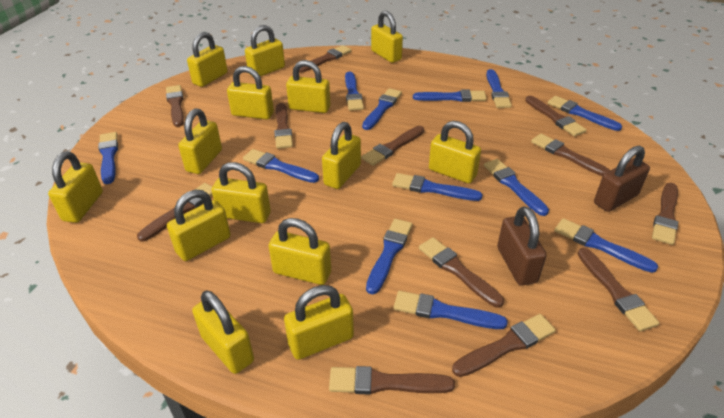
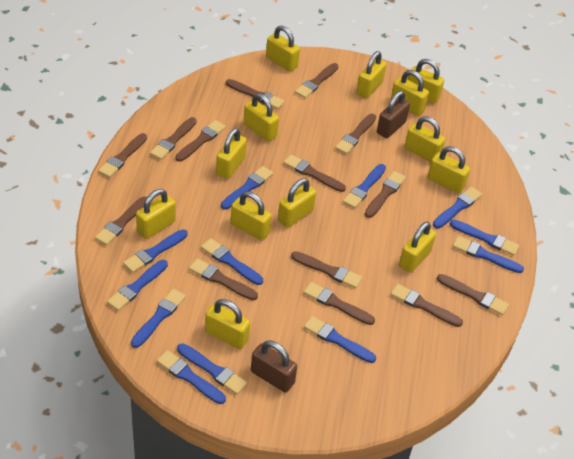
brown brush: [137,183,212,241] [166,85,184,127] [274,103,293,149] [299,45,352,73] [329,366,455,395] [362,126,424,166] [419,237,504,307] [452,314,556,377] [525,96,586,136] [531,134,610,176] [578,248,659,331] [652,183,678,245] = 12 -> [95,197,147,245] [98,133,147,178] [150,117,197,160] [176,120,226,161] [189,258,258,300] [226,79,285,109] [284,154,346,192] [291,251,362,288] [295,63,339,98] [304,282,375,325] [335,114,376,154] [365,171,406,218] [391,284,463,327] [437,274,509,315] = 14
yellow padlock: [48,152,103,223] [167,190,231,261] [178,108,222,174] [187,32,228,87] [192,291,254,374] [212,162,271,223] [227,66,274,120] [245,25,285,76] [269,218,331,285] [284,285,354,360] [286,60,331,113] [322,122,361,189] [371,11,403,63] [429,121,481,183] = 14 -> [136,189,176,239] [205,299,250,349] [216,128,247,179] [231,192,272,241] [244,93,279,142] [266,26,300,72] [278,178,316,228] [357,51,386,98] [391,70,429,116] [399,222,436,273] [405,116,445,162] [407,59,444,104] [428,146,470,193] = 13

